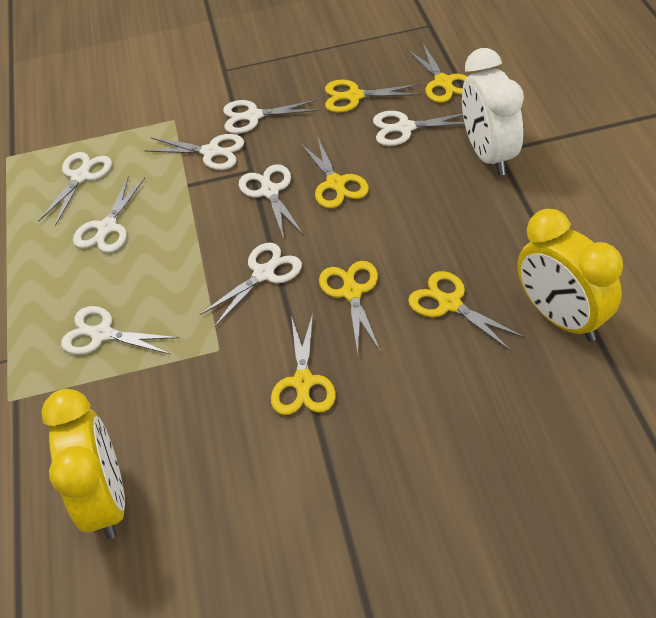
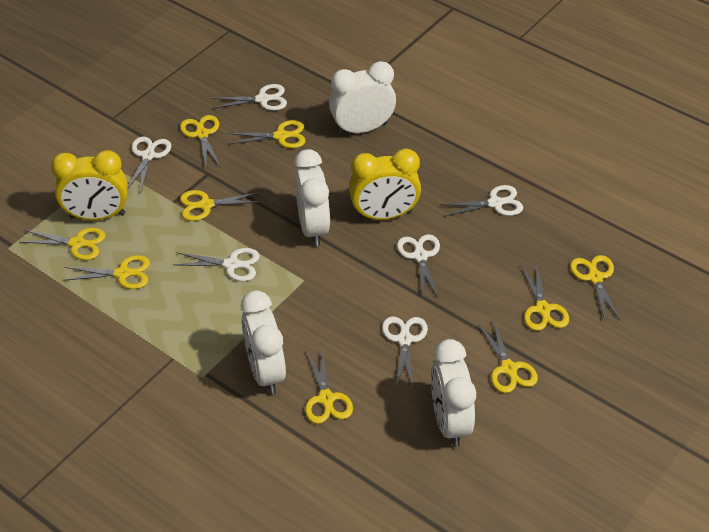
white clock: [462,48,524,176] = 1 -> [241,290,286,395] [294,149,330,247] [329,61,396,135] [431,339,476,447] = 4
white scissors: [38,152,112,226] [61,306,179,355] [73,176,145,253] [145,134,244,170] [200,243,302,326] [223,100,320,134] [239,164,303,239] [373,111,465,146] = 8 -> [127,137,171,191] [174,248,260,281] [211,84,287,111] [382,317,428,387] [397,234,440,299] [440,185,523,217] = 6
yellow scissors: [271,313,336,415] [301,138,369,208] [319,261,380,353] [325,80,421,113] [407,44,468,103] [408,271,524,351] = 6 -> [20,228,106,260] [63,255,150,289] [180,115,221,168] [180,190,260,221] [228,120,306,148] [305,347,353,424] [478,319,538,393] [521,265,569,331] [570,255,621,321] = 9

